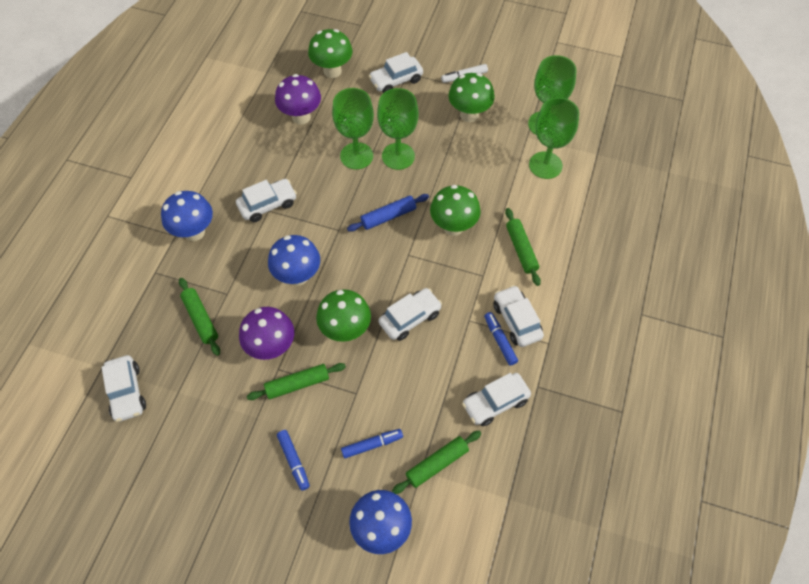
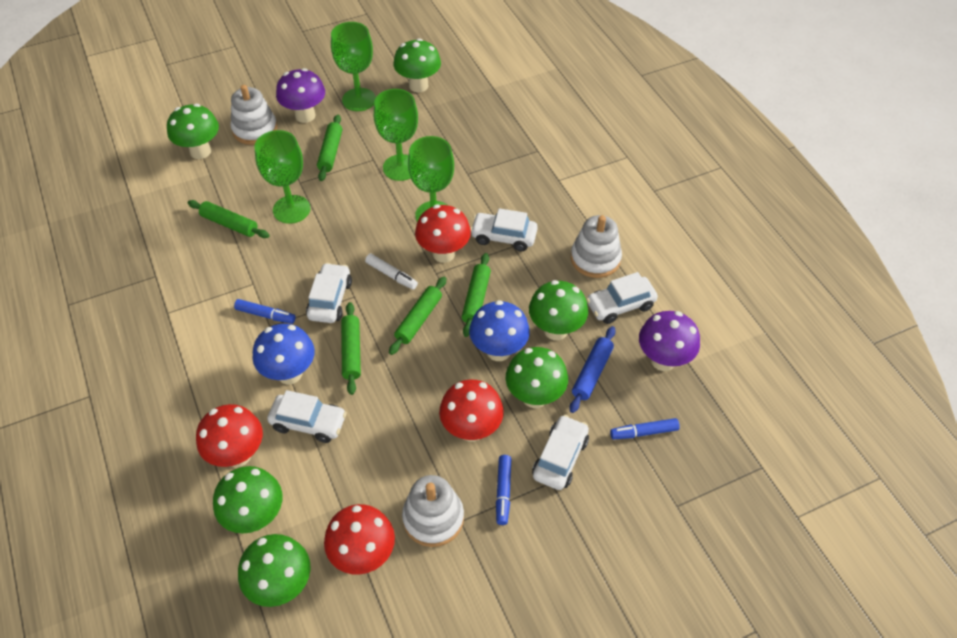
blue mushroom: [161,191,213,241] [268,235,320,286] [349,490,412,554] = 3 -> [253,324,315,384] [469,300,530,361] = 2
green mushroom: [308,29,353,78] [316,289,371,342] [430,185,481,236] [449,73,495,122] = 4 -> [167,104,219,159] [213,466,282,533] [238,534,311,607] [394,38,441,93] [506,347,568,408] [529,280,588,340] = 6
green rolling pin: [179,278,220,356] [247,363,346,400] [392,431,481,494] [505,208,541,286] = 4 -> [188,200,270,238] [317,115,342,181] [341,302,361,395] [389,277,446,355] [462,253,491,337] = 5
red mushroom: none = 0 -> [196,404,263,467] [324,504,395,575] [415,205,471,263] [439,379,504,442] = 4
white car: [102,355,146,422] [236,179,297,222] [369,52,423,93] [379,288,442,341] [462,373,531,426] [493,285,544,347] = 6 -> [267,390,347,443] [306,263,352,323] [470,208,538,251] [532,415,589,490] [586,272,658,324] = 5
white stacking toy: none = 0 -> [230,85,277,145] [402,475,464,547] [571,215,622,278] = 3

